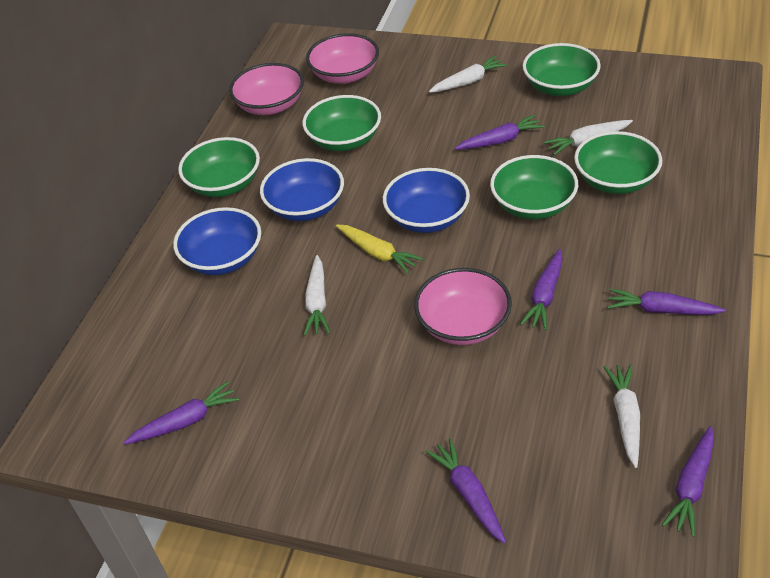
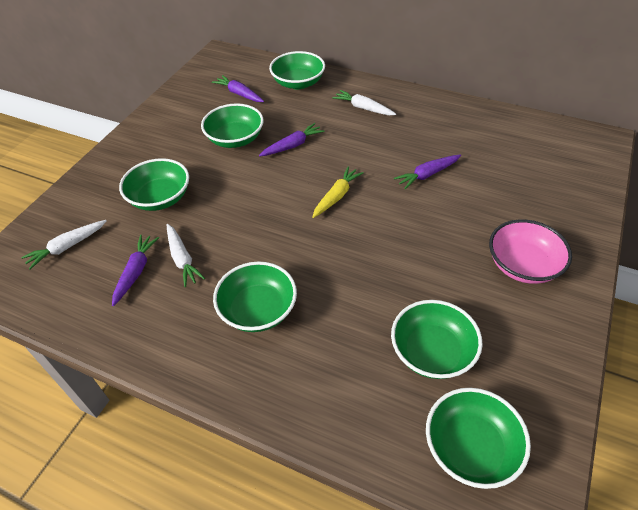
blue bowl: [173,207,261,275] [260,158,344,221] [383,168,470,233] = 3 -> none = 0
green bowl: [178,137,260,197] [302,95,381,151] [490,155,578,219] [523,43,601,96] [574,131,662,194] = 5 -> [119,158,189,211] [201,103,264,148] [213,261,297,332] [269,51,325,89] [391,300,483,379] [426,388,531,489] = 6
pink bowl: [229,63,304,115] [306,33,379,84] [414,268,512,345] = 3 -> [489,219,572,284] = 1
purple carrot: [124,381,239,444] [425,438,506,544] [455,115,545,150] [520,249,563,330] [608,288,726,315] [662,426,714,537] = 6 -> [112,235,159,306] [212,75,264,102] [259,123,325,157] [394,154,461,189] = 4
white carrot: [304,255,330,336] [429,56,508,93] [543,120,633,155] [603,364,640,468] = 4 -> [21,220,107,269] [166,224,205,287] [332,90,396,115] = 3

